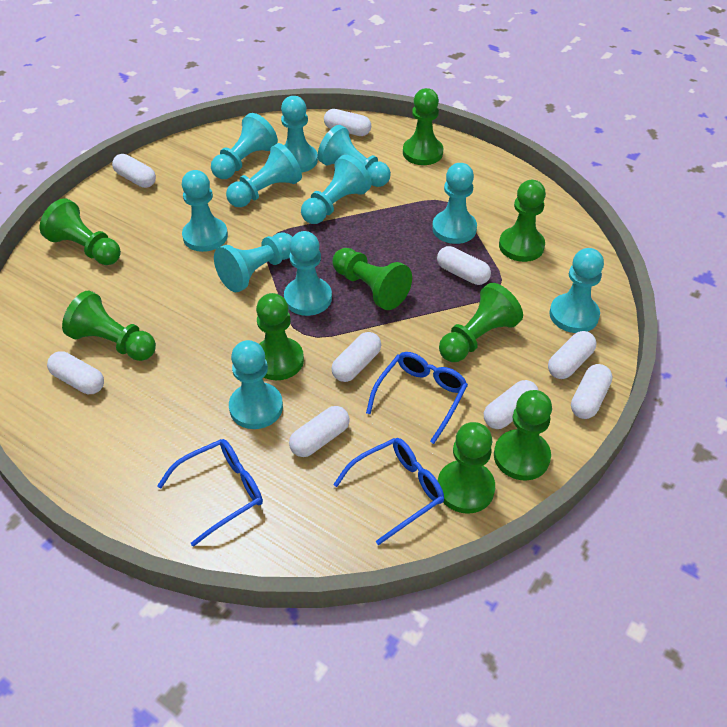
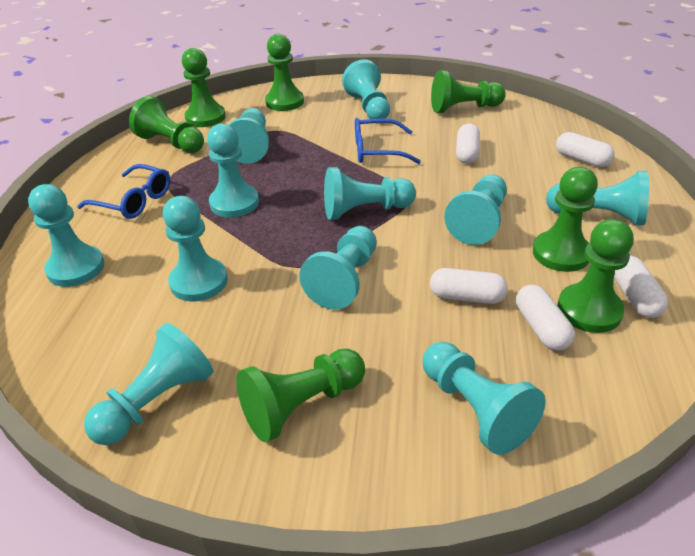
blue glasses: [157,439,263,547] [333,438,444,545] [366,352,468,444] = 3 -> [77,164,170,219] [355,118,421,164] = 2
green pawn: [40,198,121,265] [62,290,156,361] [256,293,304,380] [332,248,412,310] [403,88,443,165] [438,422,495,514] [439,283,523,362] [494,390,552,481] [499,180,546,262] = 9 -> [129,96,204,153] [182,48,226,127] [236,349,365,442] [265,34,304,111] [431,70,506,113] [533,167,598,272] [557,219,634,333] = 7
white capsule: [47,351,104,394] [112,154,156,188] [289,406,350,457] [324,109,371,136] [331,332,381,382] [437,246,491,285] [484,380,539,429] [548,331,597,379] [571,364,612,419] = 9 -> [430,268,508,304] [456,123,480,164] [516,285,575,350] [556,132,614,167] [614,256,668,318] = 5

